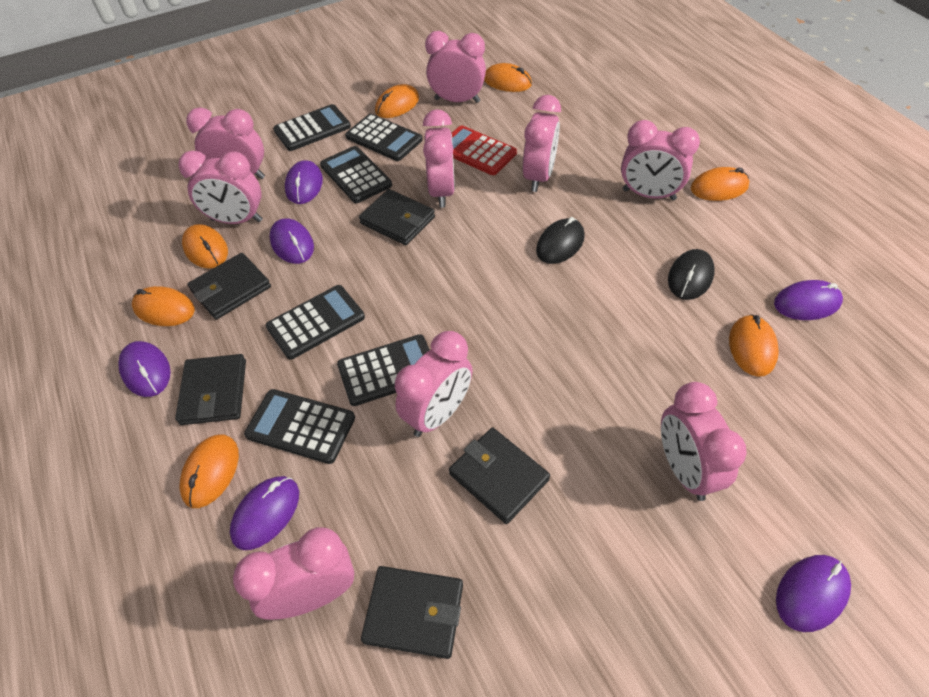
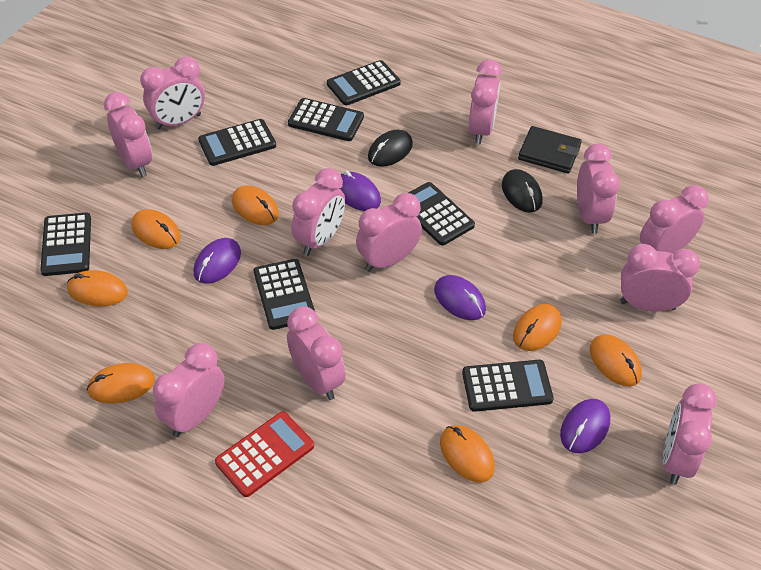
black calculator: [244,389,355,464] [266,285,365,360] [273,104,351,151] [320,146,392,203] [337,334,430,406] [345,114,423,161] = 6 -> [40,212,91,276] [198,119,276,166] [254,259,315,330] [288,98,364,141] [327,60,401,105] [408,182,475,245] [462,360,554,412] = 7
black wallet: [175,354,246,425] [187,253,271,320] [359,189,435,245] [361,566,463,659] [449,428,550,524] = 5 -> [518,126,582,173] = 1
pink clock: [178,150,263,224] [186,107,265,179] [233,527,354,620] [395,331,472,437] [423,109,455,208] [425,31,486,103] [523,95,561,192] [621,120,700,201] [661,382,747,501] = 9 -> [104,92,152,177] [140,57,205,129] [153,343,224,437] [287,307,346,400] [292,168,345,256] [356,193,422,272] [468,60,502,145] [577,144,620,234] [620,244,700,312] [640,185,709,254] [663,384,717,485] = 11
purple mouse: [118,341,171,397] [230,476,299,550] [269,218,314,264] [285,160,323,204] [774,280,843,320] [776,555,851,632] = 6 -> [194,238,241,284] [339,171,381,211] [434,275,486,320] [560,399,610,453] = 4

